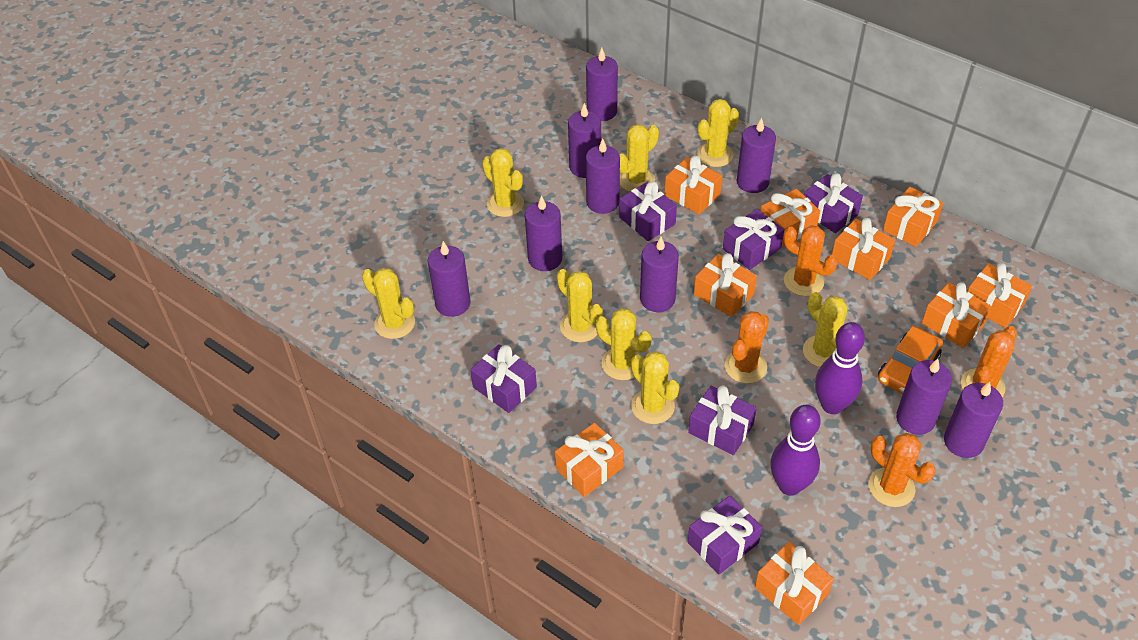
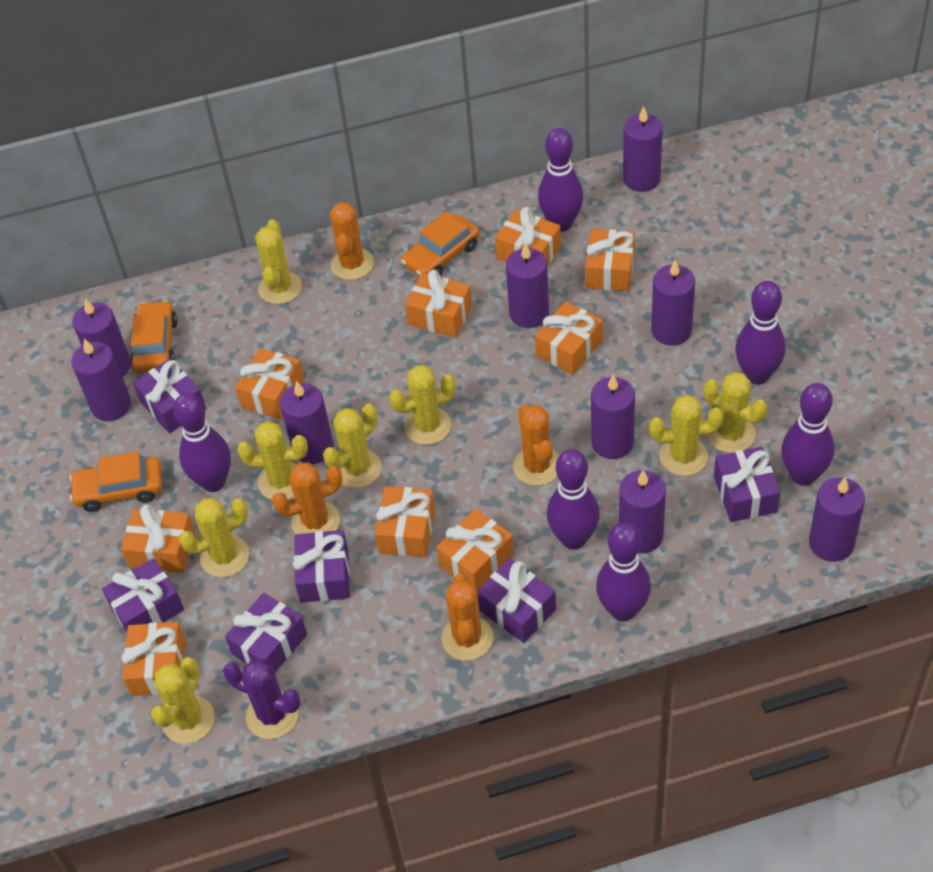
orange car: [878,326,943,394] = 1 -> [69,451,162,512] [130,300,178,373] [401,212,479,277] = 3
purple bowling pin: [770,405,821,496] [815,322,865,414] = 2 -> [173,393,231,492] [538,128,583,232] [547,449,600,550] [596,522,651,621] [735,281,786,385] [781,383,834,486] = 6
purple cactus: none = 0 -> [223,659,300,739] = 1

